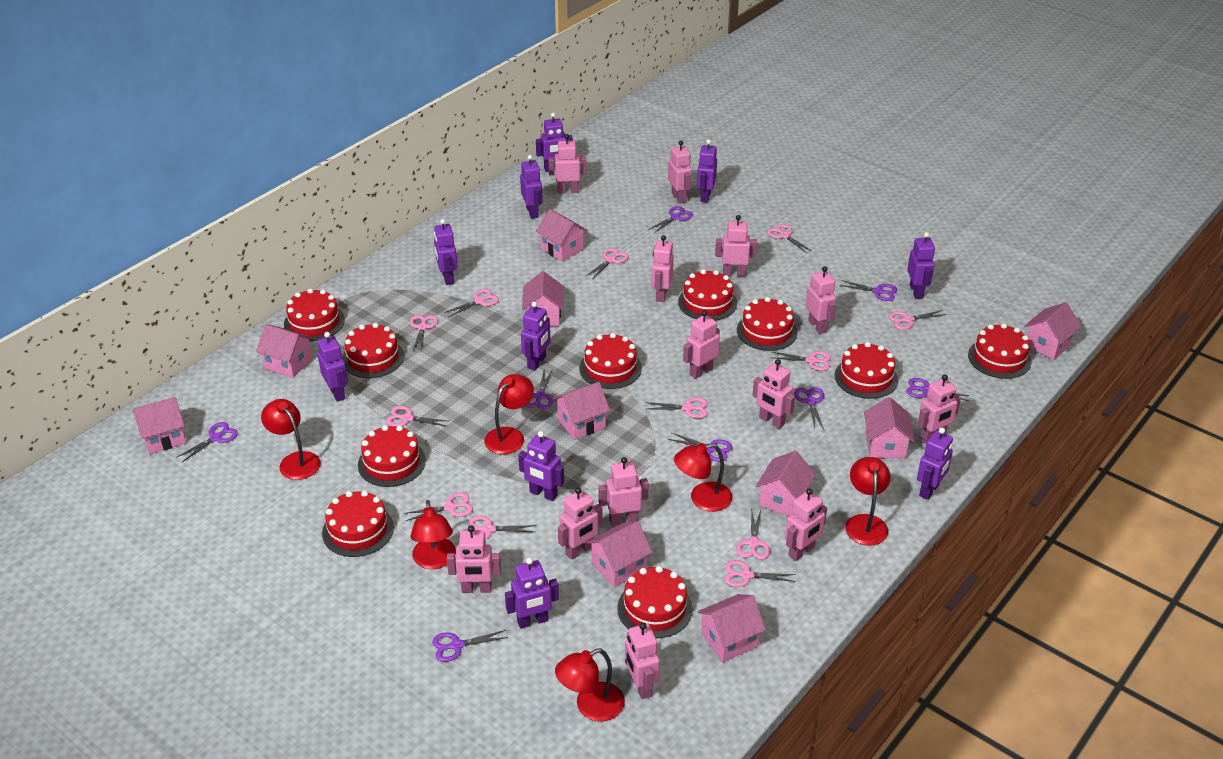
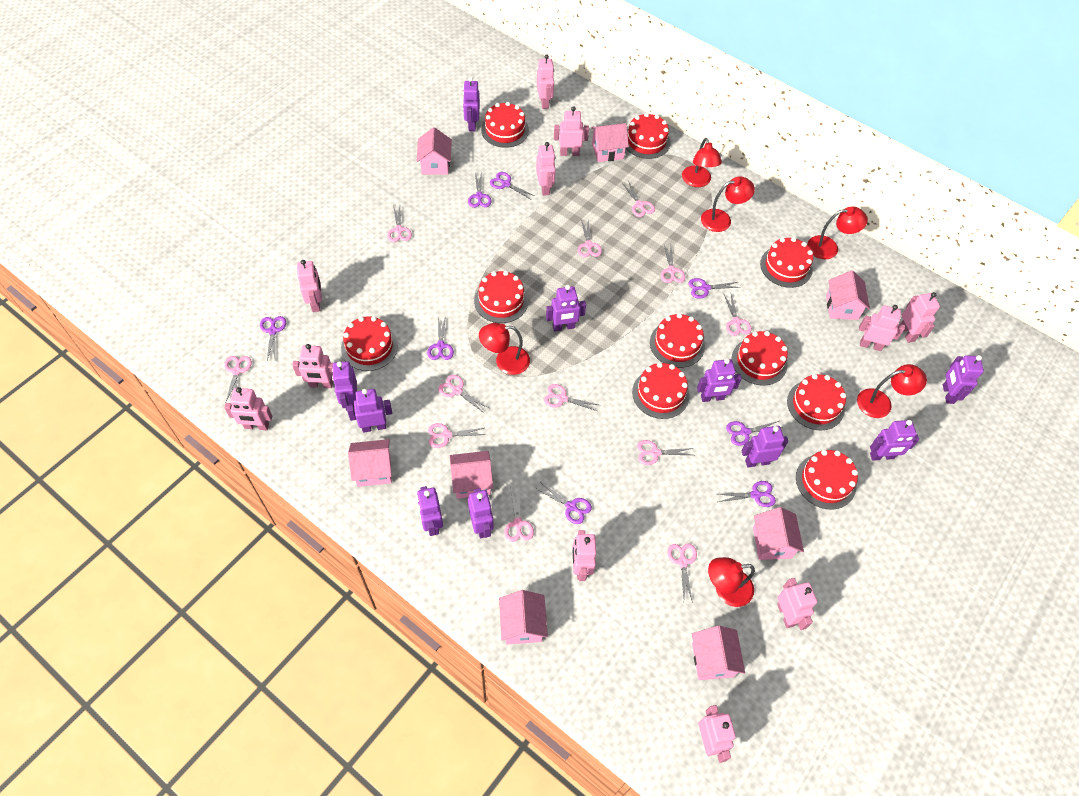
pink house: [133,397,186,454] [256,324,314,378] [522,271,564,326] [536,209,588,261] [553,382,610,440] [586,521,653,587] [697,594,766,662] [756,451,816,516] [864,397,914,459] [1024,302,1081,360] = 10 -> [348,439,392,487] [417,127,452,175] [450,451,493,499] [499,590,548,644] [591,123,629,162] [692,626,745,680] [753,507,804,560] [826,270,870,320] = 8
pink robot: [447,525,501,593] [548,134,586,193] [558,487,602,560] [598,457,649,526] [625,622,660,699] [651,235,674,302] [668,140,692,204] [683,311,720,379] [715,215,757,277] [753,359,795,429] [785,488,827,561] [805,266,836,334] [918,374,961,443] = 13 -> [224,387,272,430] [292,344,333,388] [297,260,322,312] [536,142,556,196] [537,55,554,109] [554,106,589,156] [572,530,596,581] [698,705,736,763] [777,578,817,630] [859,305,905,351] [901,292,940,343] = 11

